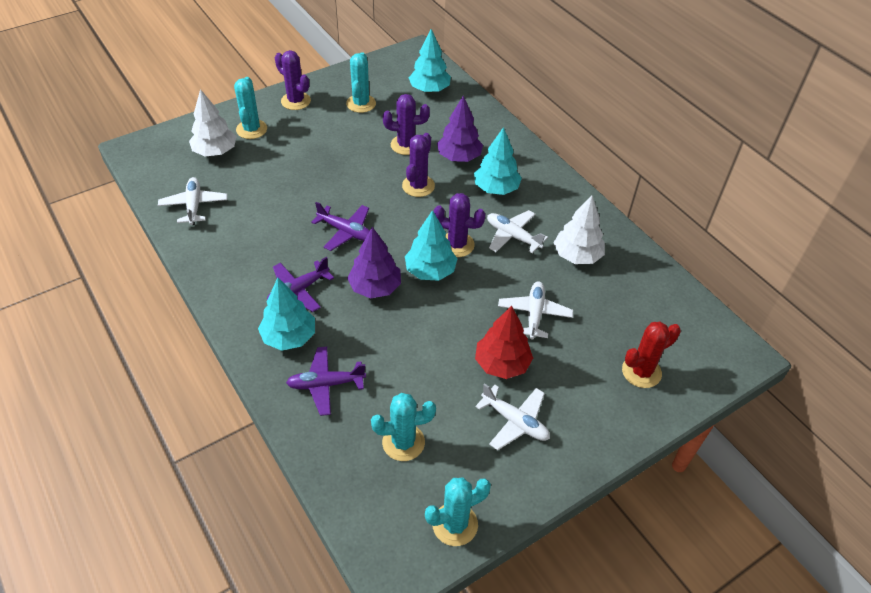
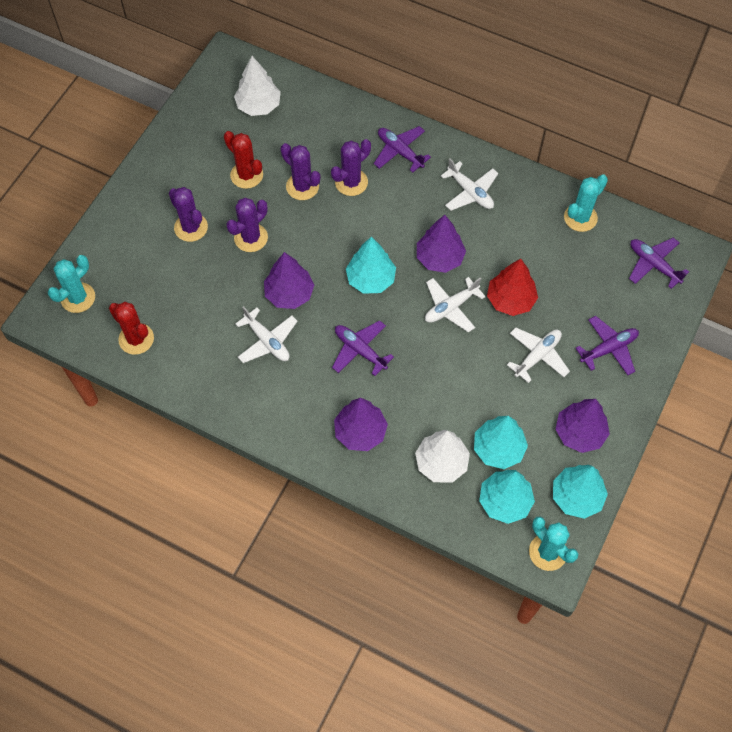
purple plane: [267,257,334,312] [286,347,366,416] [311,202,370,251] = 3 -> [332,320,394,376] [374,126,431,173] [576,316,639,375] [629,238,689,289] = 4
purple tree: [347,227,401,298] [437,96,483,162] = 2 -> [264,252,314,309] [334,398,388,451] [417,215,466,273] [555,399,610,453] = 4
red cactus: [622,322,681,388] = 1 -> [109,302,154,355] [224,131,263,189] = 2
turquoise cactus: [234,77,267,139] [346,52,376,113] [371,393,436,461] [425,477,491,546] = 4 -> [48,255,95,313] [529,517,578,571] [564,174,608,232] = 3

